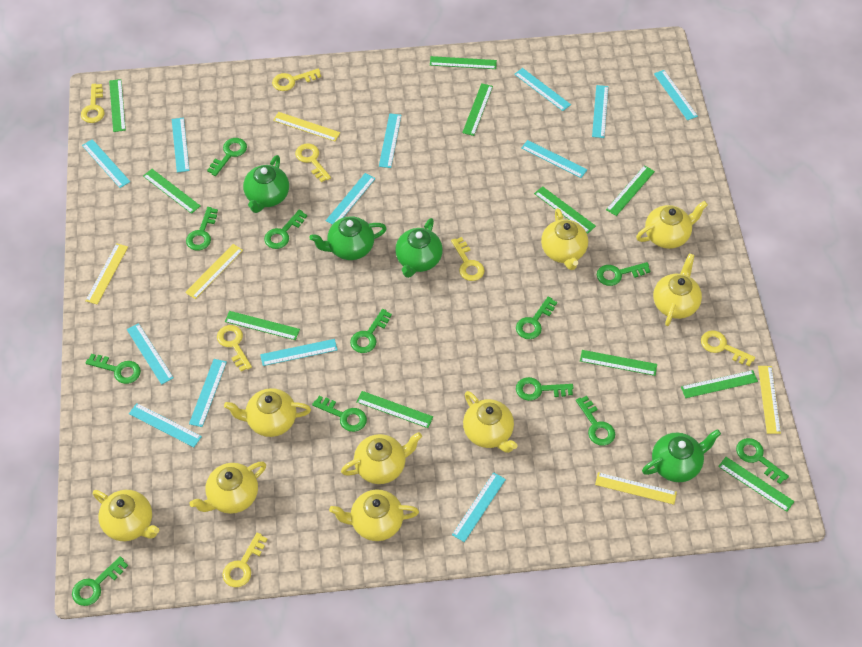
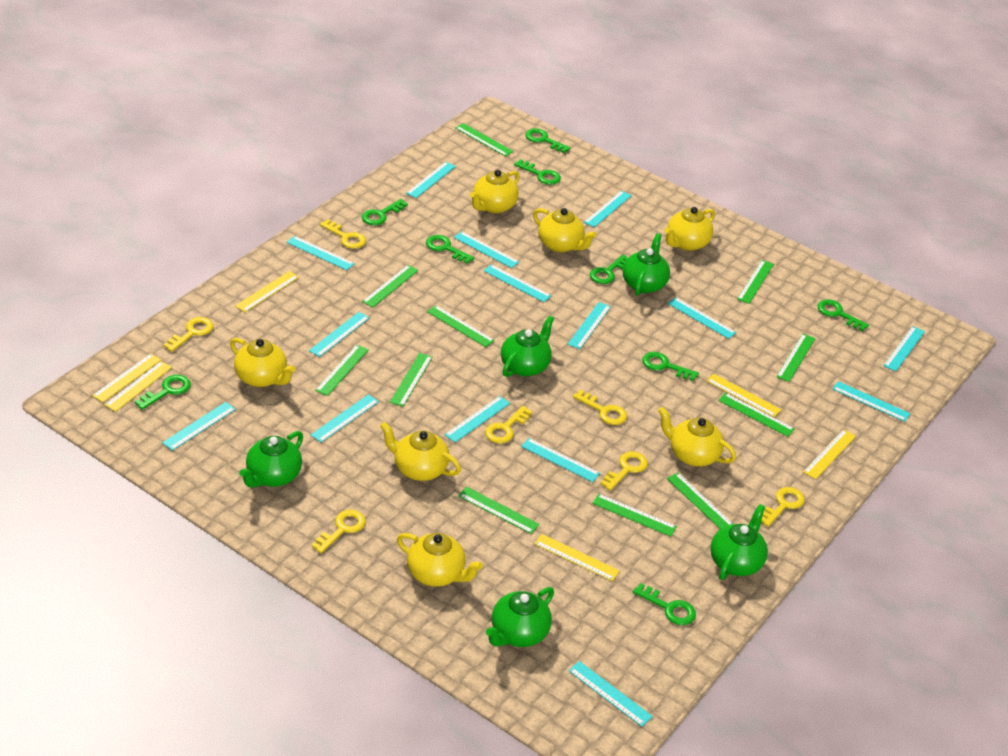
green key: [72,556,128,606] [86,354,141,384] [186,207,218,251] [207,138,247,176] [264,209,307,249] [312,396,367,432] [350,309,392,353] [516,296,557,339] [516,377,573,401] [576,396,615,446] [597,262,650,286] [736,438,789,484] = 12 -> [135,375,191,410] [362,199,408,225] [426,235,474,264] [514,159,561,185] [525,129,571,153] [590,254,628,284] [633,583,696,625] [642,352,699,381] [818,299,869,331] = 9
green teapot: [243,155,289,213] [310,216,387,260] [395,218,443,278] [642,429,721,482] = 4 -> [239,431,303,488] [486,587,554,647] [501,316,554,377] [622,233,670,296] [710,504,768,580] = 5
turquoise ruler: [82,139,130,188] [127,323,174,385] [129,403,202,447] [172,117,190,173] [189,359,227,427] [260,339,337,366] [325,173,376,225] [379,113,401,168] [452,472,506,542] [514,68,571,111] [521,140,587,178] [592,85,608,138] [654,70,698,120] = 13 -> [162,402,236,451] [287,236,355,270] [309,312,370,357] [311,394,379,442] [406,162,456,198] [444,396,510,442] [454,231,519,268] [483,264,551,302] [521,438,600,482] [568,302,611,349] [568,661,653,727] [584,191,632,227] [668,297,736,339] [833,381,910,422] [883,326,925,371] = 15
yellow ruler: [85,243,128,305] [185,244,243,299] [273,112,340,141] [595,472,677,505] [758,366,781,434] = 5 -> [92,354,161,402] [105,361,172,412] [235,271,299,312] [534,534,620,581] [707,374,781,417] [803,429,856,479] = 6
yellow teapot: [93,490,159,541] [189,461,266,514] [224,388,311,437] [329,490,419,541] [341,432,422,484] [463,391,518,453] [541,208,588,270] [636,201,708,249] [653,253,702,326] = 9 -> [230,338,295,387] [380,422,461,481] [397,533,483,587] [470,170,519,213] [533,208,596,252] [658,407,736,467] [665,207,715,251] = 7

